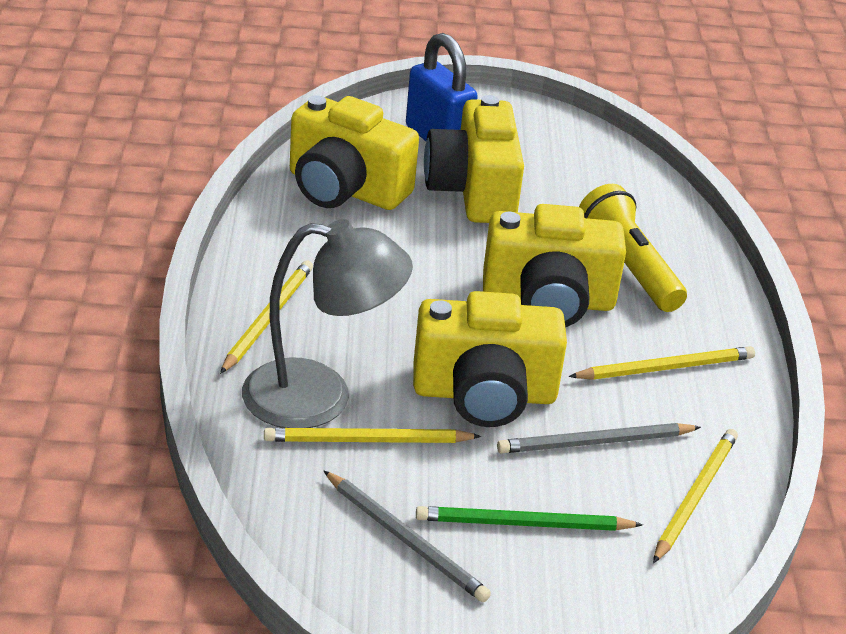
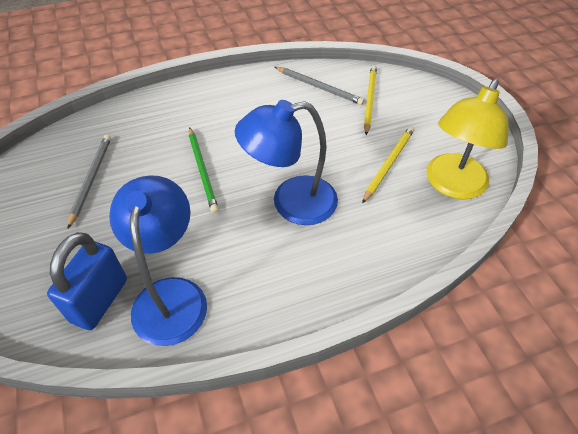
blue lamp: none = 0 -> [109,175,207,346] [235,100,338,225] = 2
grey lamp: [242,219,413,428] = 1 -> none = 0
yellow camera: [290,95,419,210] [413,291,567,427] [424,95,524,223] [483,204,626,327] = 4 -> none = 0
yellow flashlight: [579,184,687,312] = 1 -> none = 0
yellow lamp: none = 0 -> [426,79,509,200] = 1
yellow pencil: [220,260,313,374] [264,428,481,443] [569,346,755,380] [653,429,738,563] = 4 -> [362,126,414,203] [364,65,377,135] = 2

